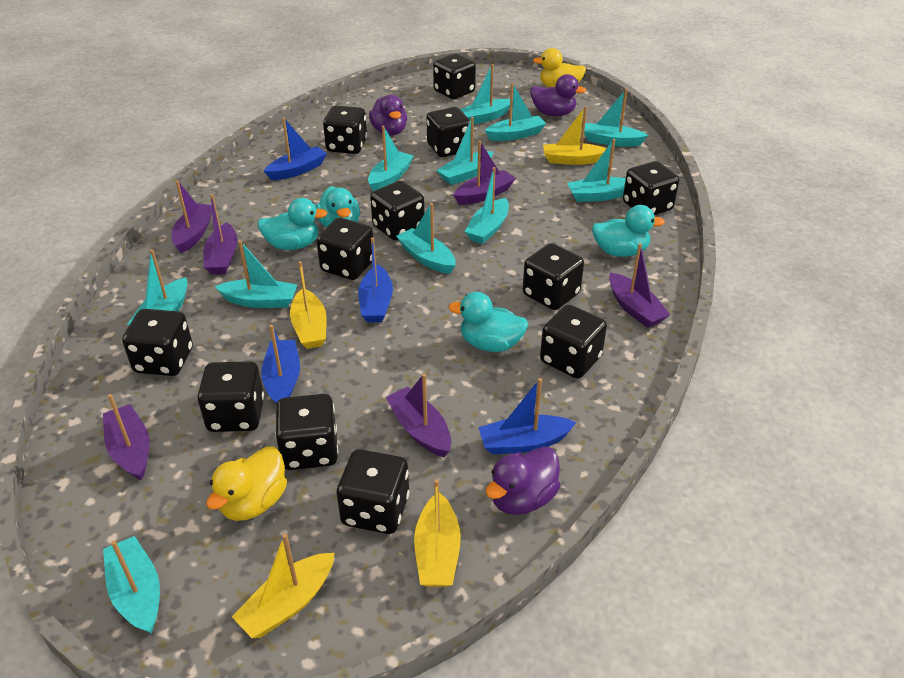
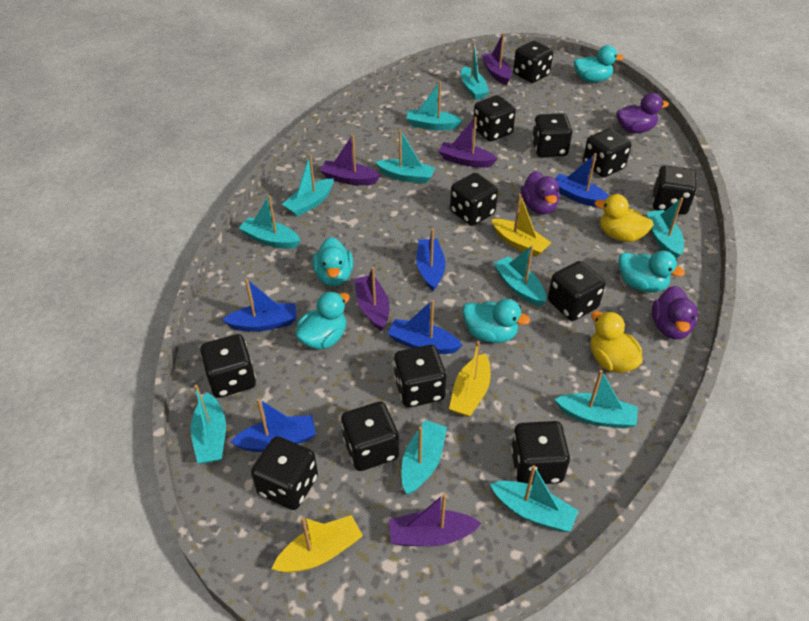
blue boat: [261,325,300,404] [264,117,327,180] [358,237,393,322] [478,378,577,455] = 4 -> [222,278,297,332] [231,398,316,452] [388,300,463,354] [416,228,445,291] [555,153,609,207] = 5
purple boat: [103,394,150,480] [172,180,212,253] [203,194,237,275] [386,374,451,457] [453,141,516,205] [609,243,671,328] = 6 -> [320,134,380,185] [355,267,389,331] [389,493,482,546] [438,117,498,167] [481,33,512,85] = 5
turquoise duck: [257,198,327,250] [315,186,360,228] [448,292,528,352] [592,205,665,257] = 4 -> [295,291,350,349] [313,237,353,286] [462,299,530,343] [574,45,624,83] [619,251,685,293] = 5
yellow boat: [232,534,335,638] [290,261,327,349] [414,479,461,587] [543,106,607,165] = 4 -> [272,515,363,573] [449,341,491,417] [492,194,551,257] = 3

